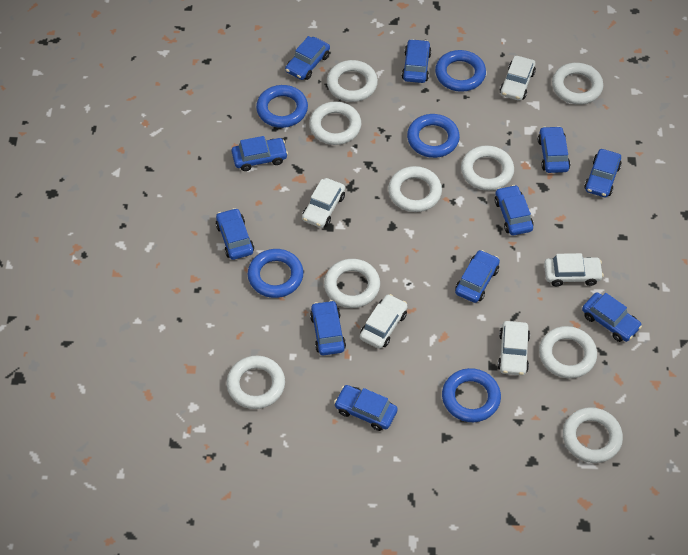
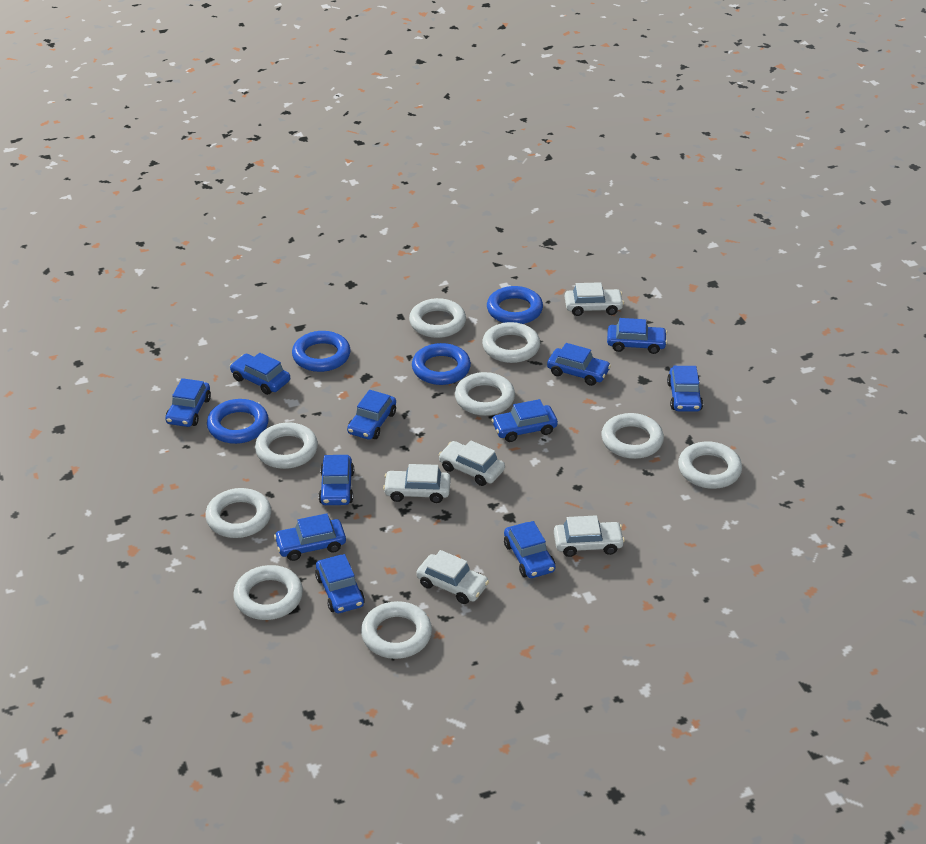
blue ring: [248,249,304,298] [256,85,308,128] [407,114,460,158] [435,50,486,92] [442,368,501,422] = 5 -> [207,399,269,444] [292,331,350,372] [412,343,471,385] [487,286,543,324] = 4

